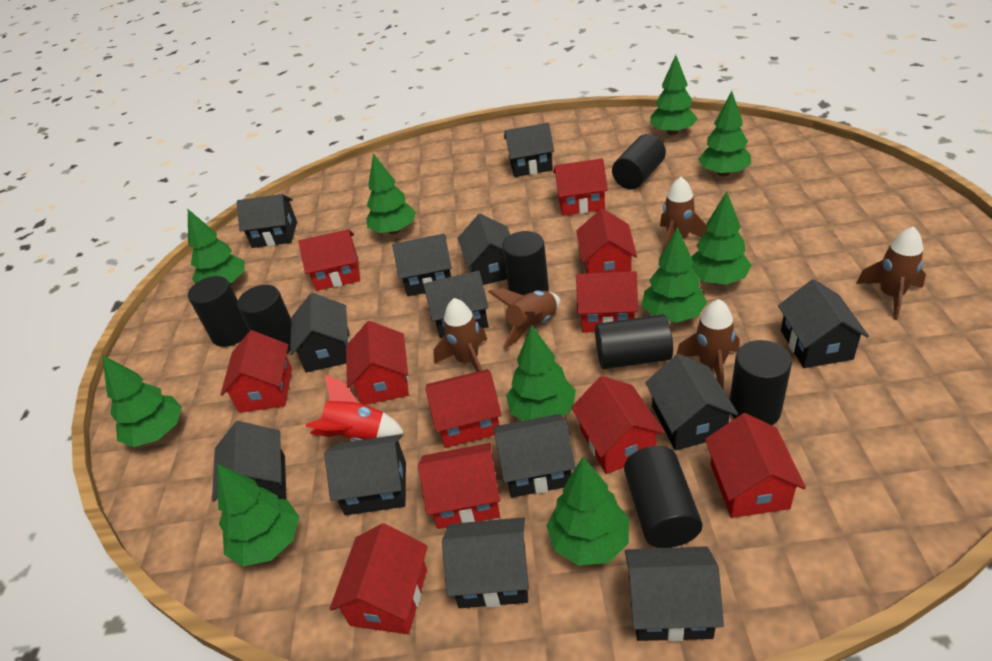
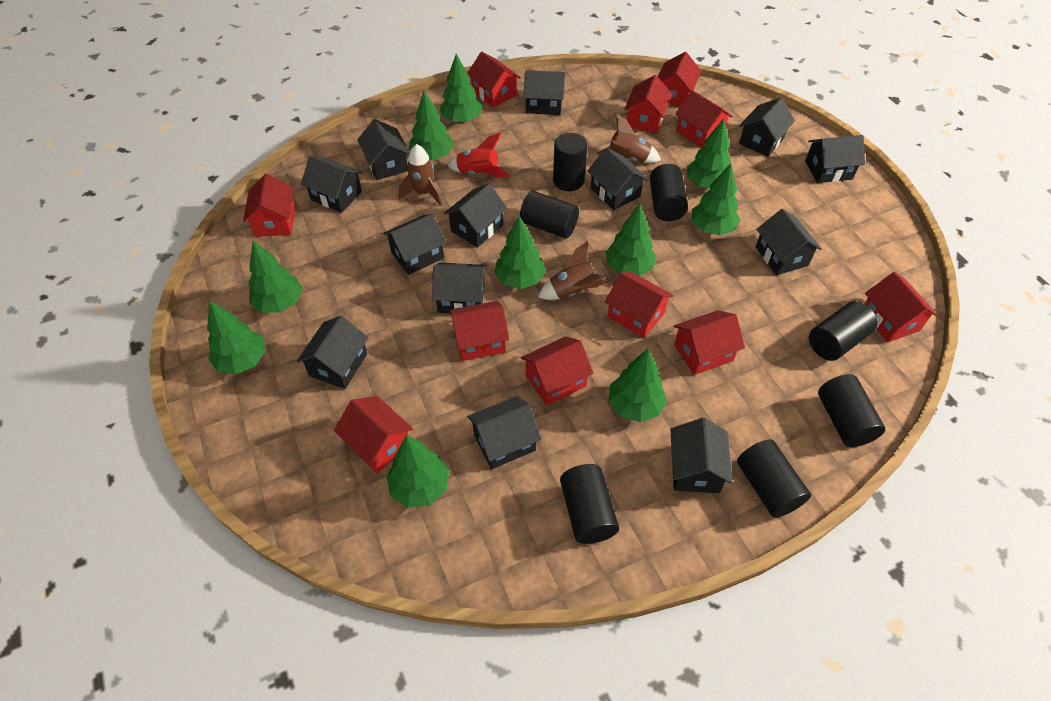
brown rocket: [433,298,487,372] [488,288,560,349] [660,177,708,251] [677,299,740,389] [856,227,926,320] = 5 -> [399,144,442,206] [538,241,608,300] [597,114,661,163] = 3

